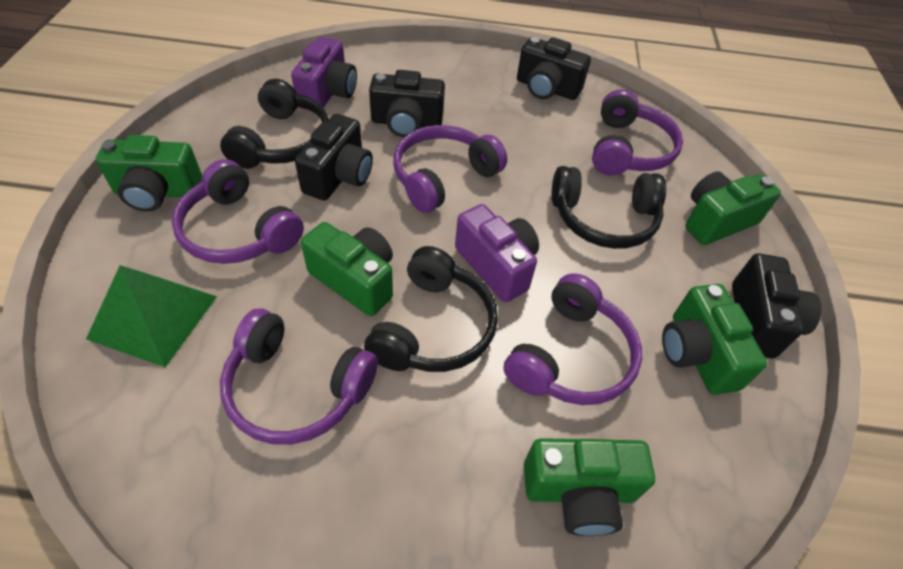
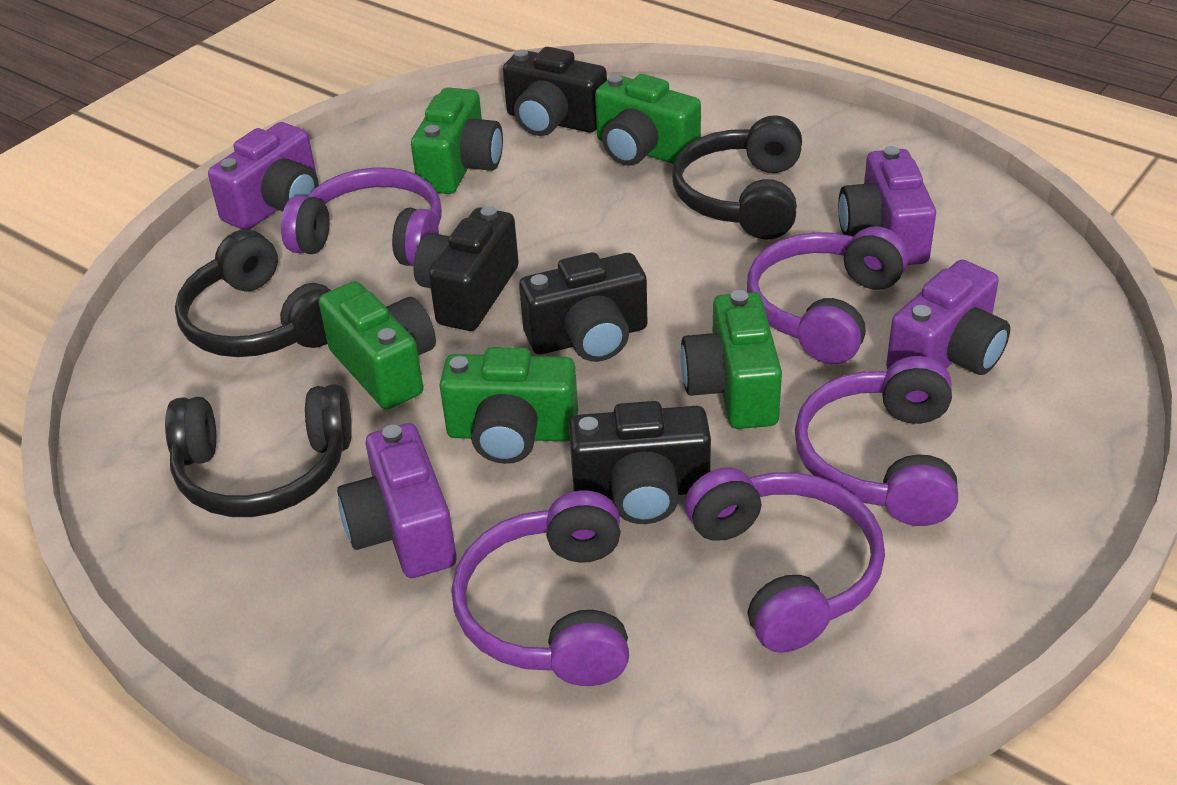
green pyramid: [86,265,217,367] = 1 -> none = 0
purple camera: [291,37,357,109] [455,204,539,302] = 2 -> [208,122,318,230] [337,423,456,578] [838,146,936,265] [886,260,1010,375] = 4

